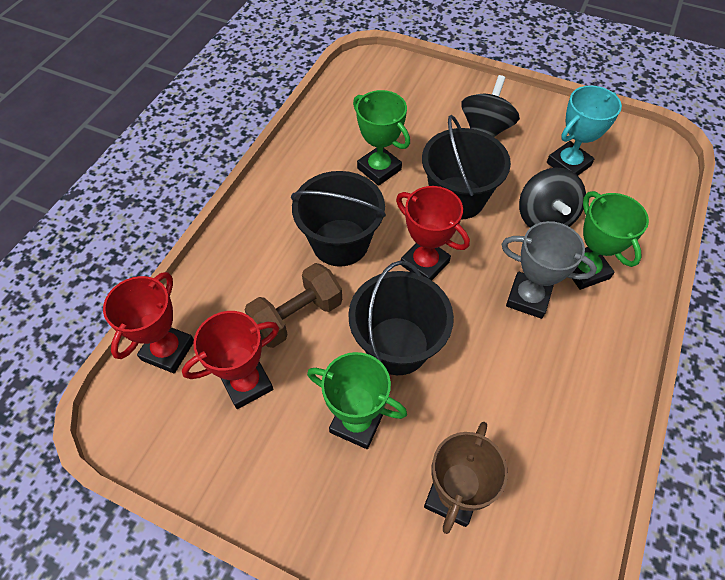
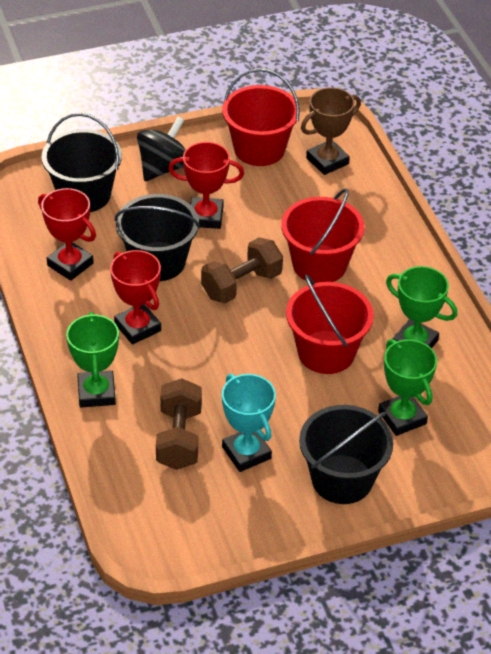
black spinning top: [461,75,520,137] [519,168,586,228] = 2 -> [137,117,186,181] = 1
brown dumbbell: [245,263,342,348] = 1 -> [156,378,202,470] [201,237,283,303] = 2
grey trophy: [501,221,597,319] = 1 -> none = 0
red bucket: none = 0 -> [222,68,300,166] [281,188,364,283] [286,274,374,374] = 3

